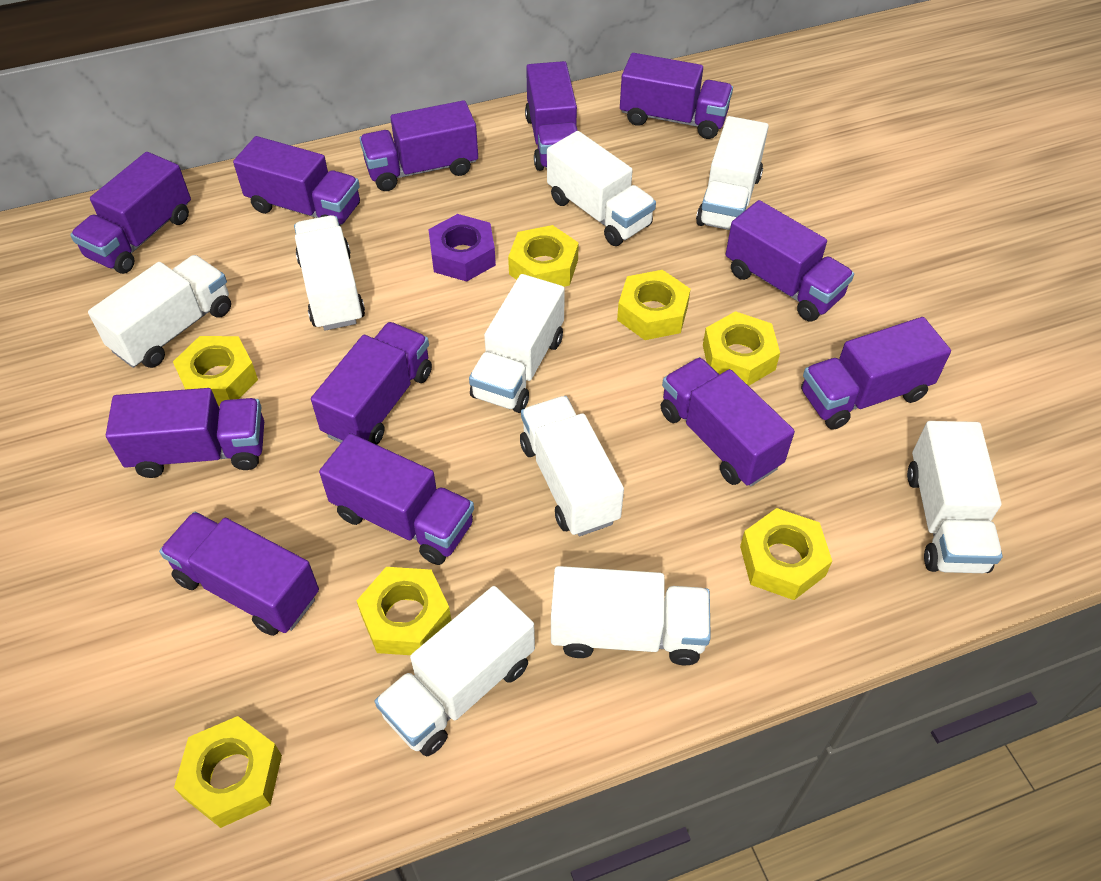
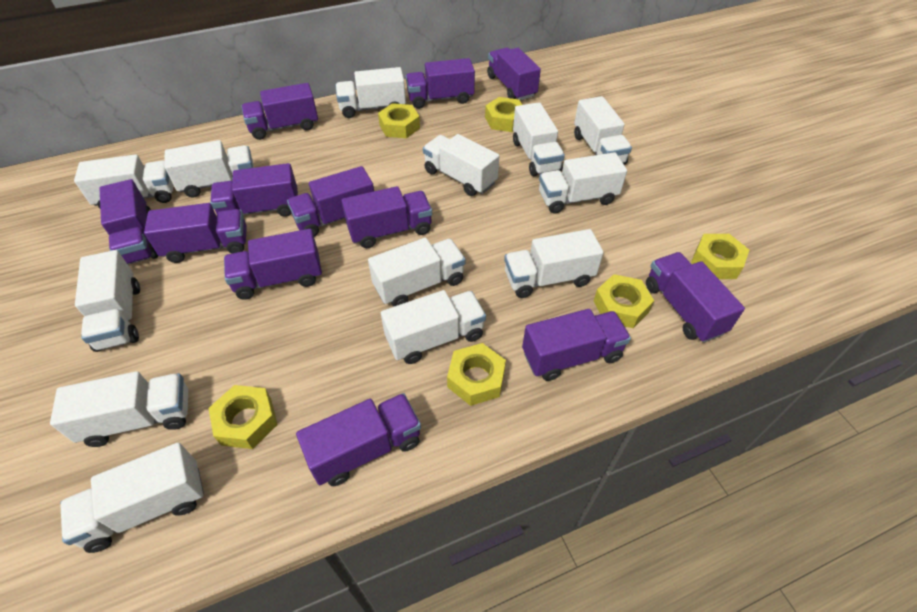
purple nut: [428,214,496,282] = 1 -> none = 0
white truck: [88,255,231,368] [294,215,365,331] [375,586,535,757] [469,274,565,413] [520,396,624,536] [547,131,656,246] [551,566,711,665] [696,116,769,230] [907,421,1003,573] = 9 -> [50,371,188,447] [60,443,204,553] [74,154,173,208] [75,250,140,352] [165,140,254,197] [335,67,406,118] [368,238,466,307] [381,290,486,364] [423,134,499,196] [504,229,604,298] [513,102,565,176] [539,152,627,213] [574,96,632,165] = 13
yellow nut: [173,336,258,406] [174,716,282,828] [357,567,451,655] [508,225,579,287] [617,270,691,340] [703,311,780,386] [740,508,832,600] = 7 -> [208,385,278,449] [378,103,420,138] [447,343,506,406] [485,97,522,132] [594,274,654,328] [691,234,749,279] = 6

